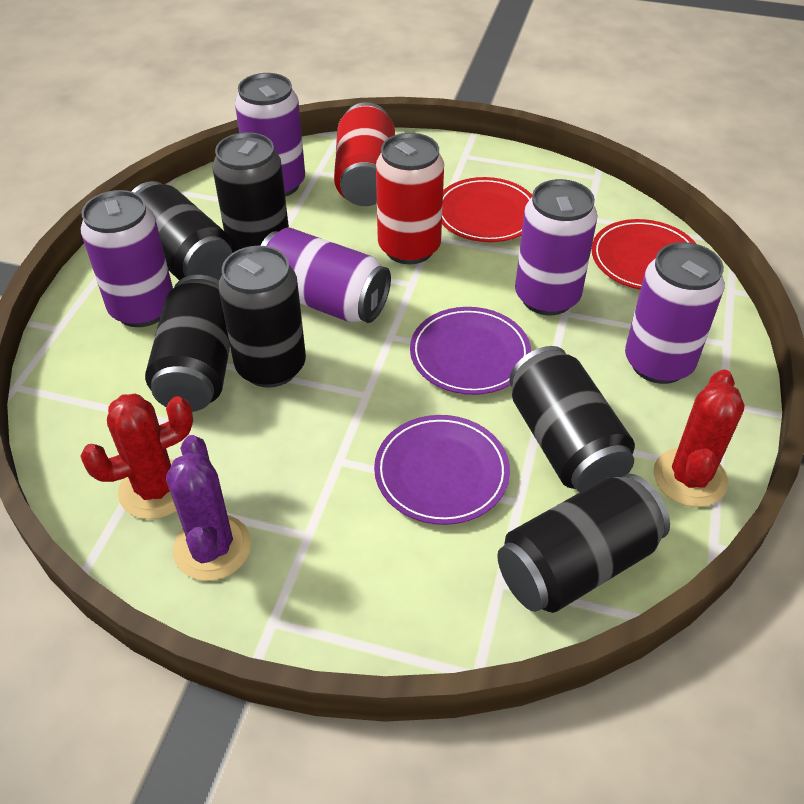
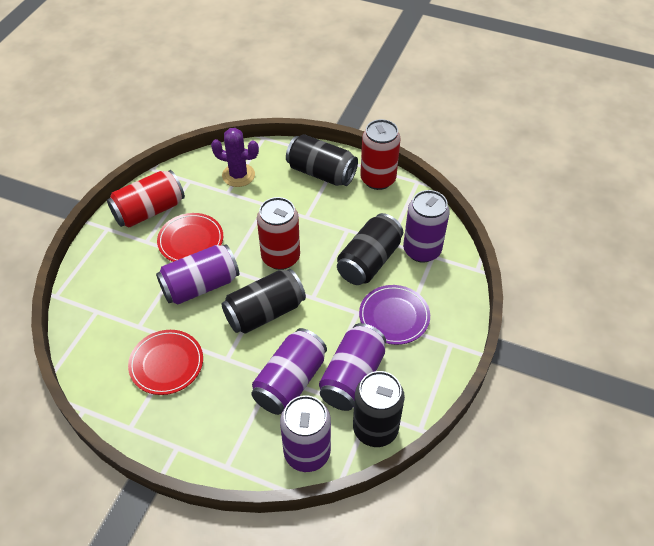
black can: [131,181,232,280] [145,275,230,412] [212,132,289,253] [218,246,306,388] [497,474,670,613] [509,346,635,492] = 6 -> [222,269,306,334] [286,134,358,186] [337,213,403,285] [353,371,405,447] = 4
purple plate: [374,415,510,525] [410,307,531,395] = 2 -> [359,285,430,345] = 1
red cactus: [80,394,193,519] [654,369,745,507] = 2 -> none = 0
red can: [334,102,395,206] [376,133,444,264] = 2 -> [107,170,185,228] [257,197,300,270] [360,119,401,190] = 3

